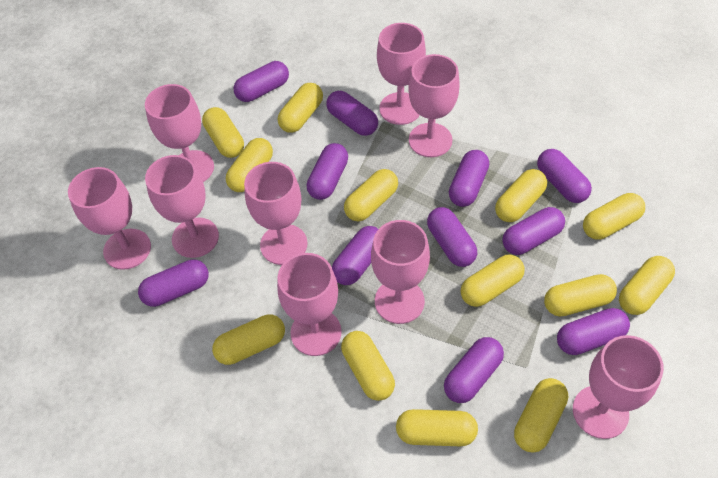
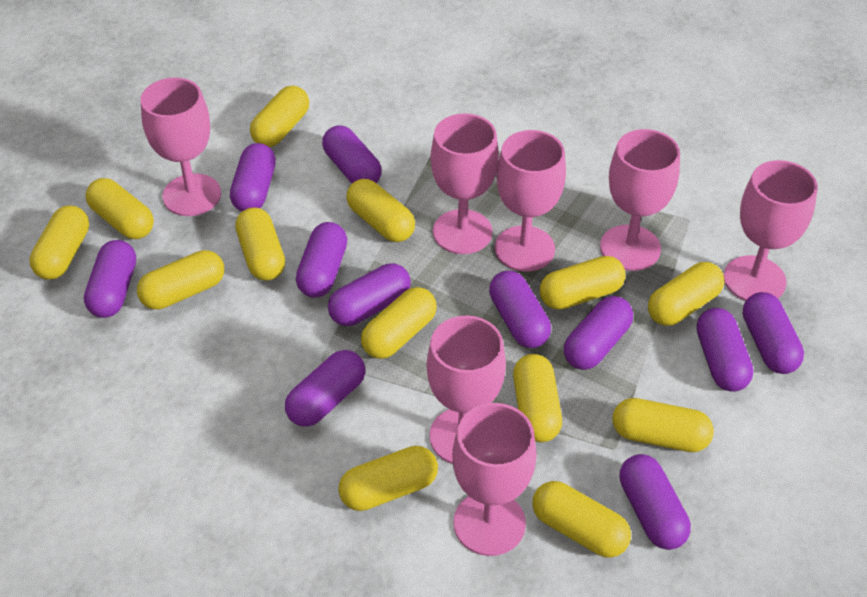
pink goblet: [68,167,151,270] [145,84,214,182] [145,155,219,258] [244,162,307,265] [277,253,342,356] [371,220,430,324] [377,23,426,125] [408,54,460,157] [573,335,664,439] = 9 -> [140,78,221,216] [427,315,506,464] [431,113,499,254] [452,403,537,556] [495,130,566,272] [600,129,680,271] [724,160,818,301] = 7

